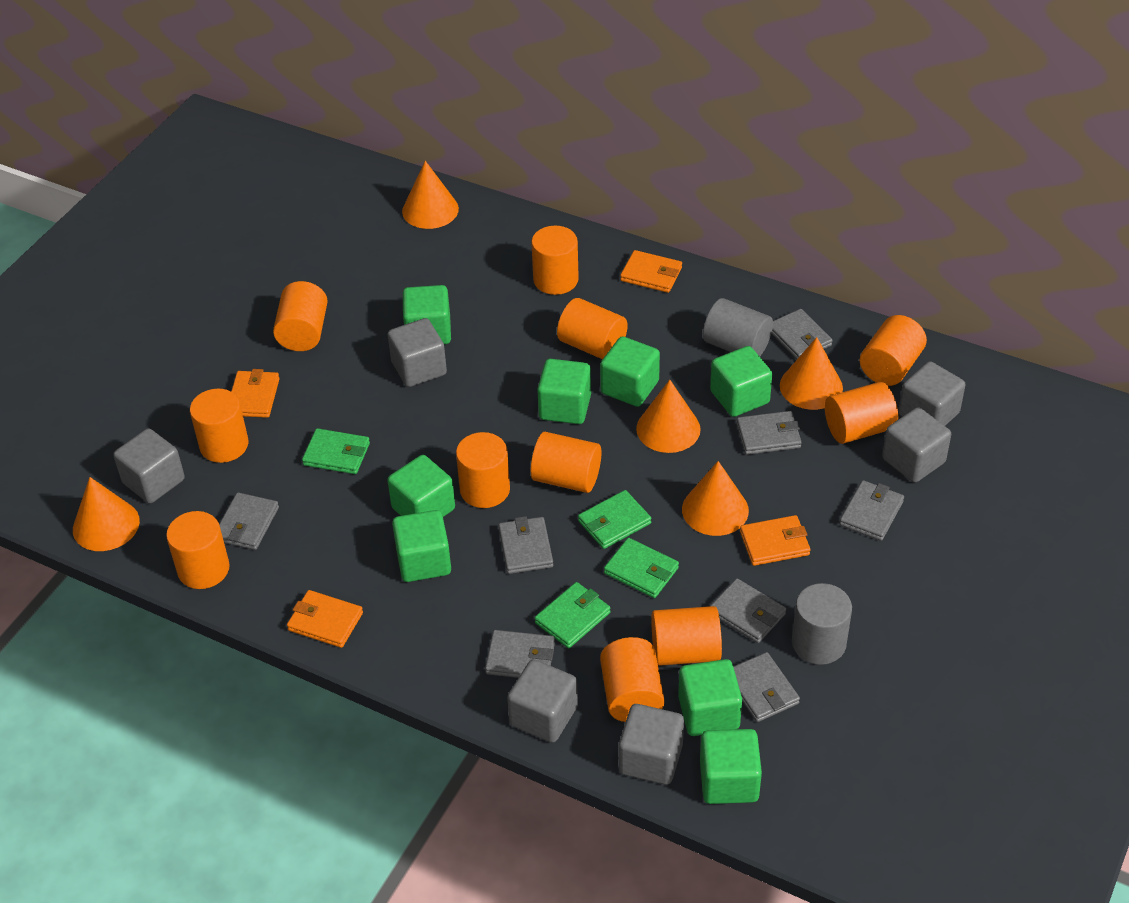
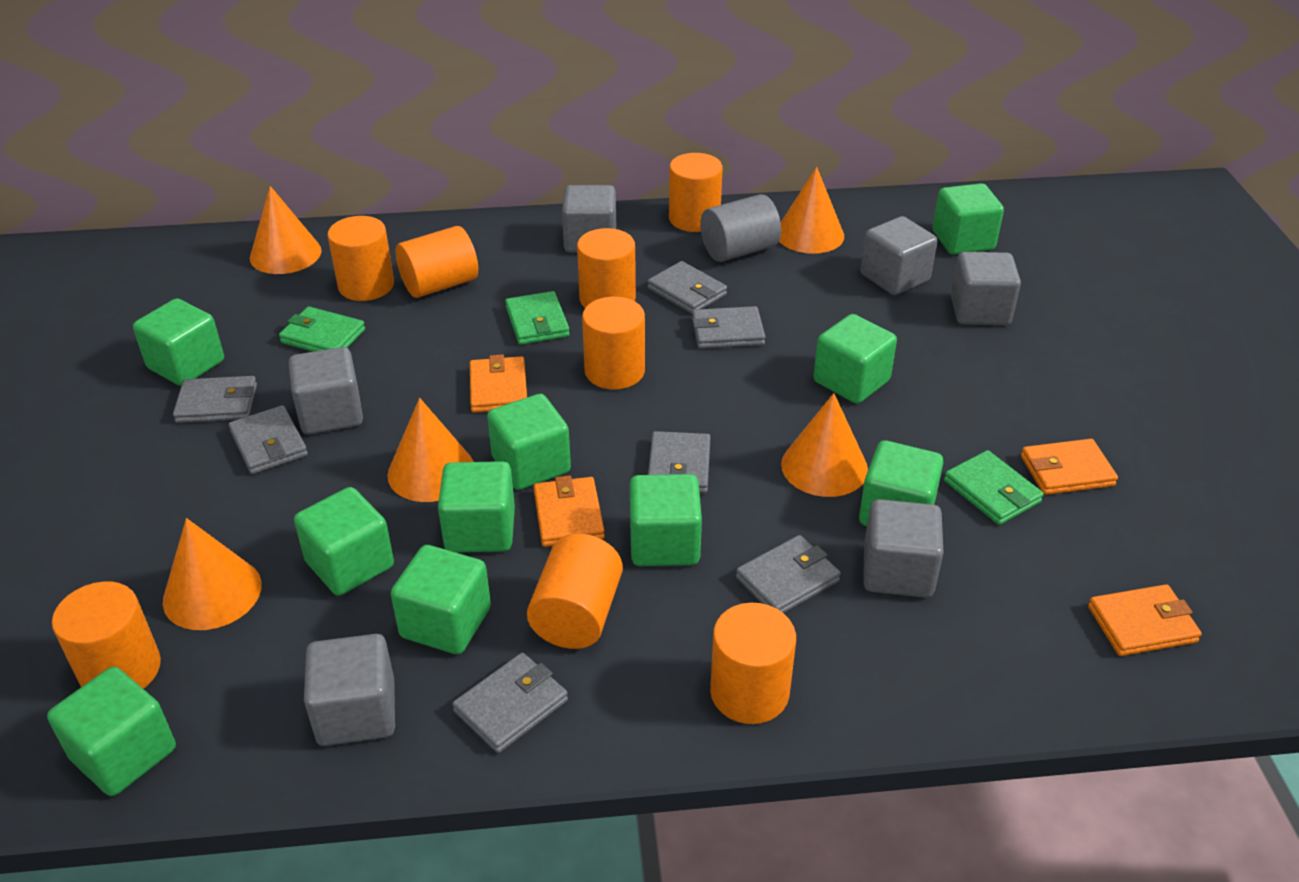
green cube: [387,455,455,517] [392,510,451,582] [403,285,451,344] [537,359,591,424] [600,336,660,407] [678,659,742,736] [700,729,762,804] [710,346,772,417] = 8 -> [47,667,176,796] [133,298,224,386] [294,487,394,596] [391,545,491,654] [438,461,515,552] [487,394,571,490] [630,474,702,566] [813,314,897,404] [859,440,944,526] [933,183,1004,255] = 10
green wallet: [302,428,370,474] [535,582,611,648] [578,490,651,549] [604,538,679,598] = 4 -> [279,307,365,352] [505,291,570,345] [944,450,1044,525] = 3
grey cylinder: [703,298,773,356] [792,583,852,665] = 2 -> [700,194,781,262] = 1
grey wallet: [219,492,279,550] [485,630,555,678] [499,516,553,574] [710,578,786,643] [733,652,800,722] [737,411,802,455] [771,309,833,359] [839,480,904,541] = 8 -> [173,376,257,423] [228,405,308,474] [452,653,568,753] [648,261,727,314] [648,431,711,493] [692,306,766,349] [736,535,841,613] = 7
orange cylinder: [166,511,230,589] [190,389,248,463] [273,281,328,351] [456,432,510,508] [531,226,579,295] [531,432,602,493] [557,298,628,359] [600,637,664,722] [651,606,722,666] [825,382,898,444] [860,315,927,386] = 11 -> [52,581,161,689] [328,216,394,301] [396,226,478,298] [527,534,623,649] [577,228,636,308] [582,297,645,389] [669,153,723,232] [710,603,796,724] = 8

